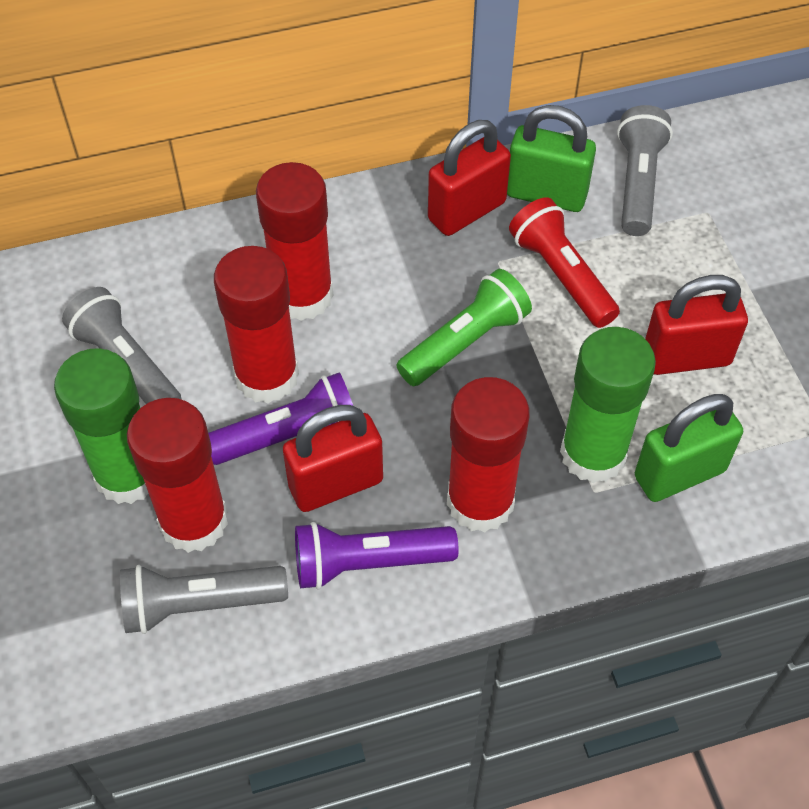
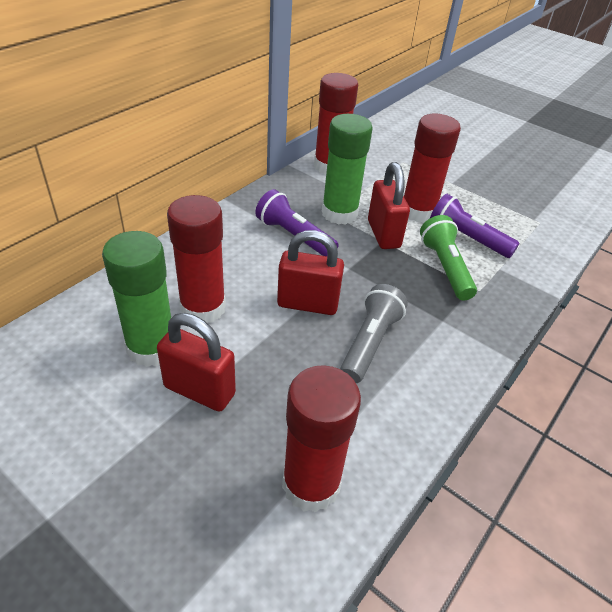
green padlock: [507,105,596,212] [635,394,743,502] = 2 -> none = 0
grey flashlight: [62,287,182,404] [120,565,288,634] [617,105,673,236] = 3 -> [340,284,408,383] = 1
red flashlight: [509,197,620,328] = 1 -> none = 0

